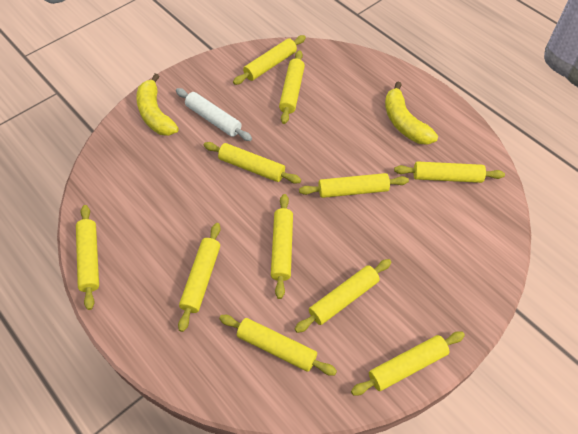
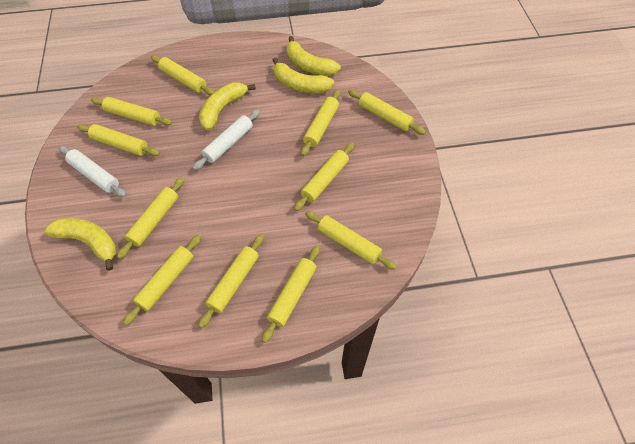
white rolling pin: [176,88,252,141] = 1 -> [59,146,127,197] [193,110,260,170] = 2
yellow banana: [136,73,179,136] [385,81,438,145] = 2 -> [44,218,116,271] [199,82,256,131] [272,58,335,93] [287,36,341,76] = 4

